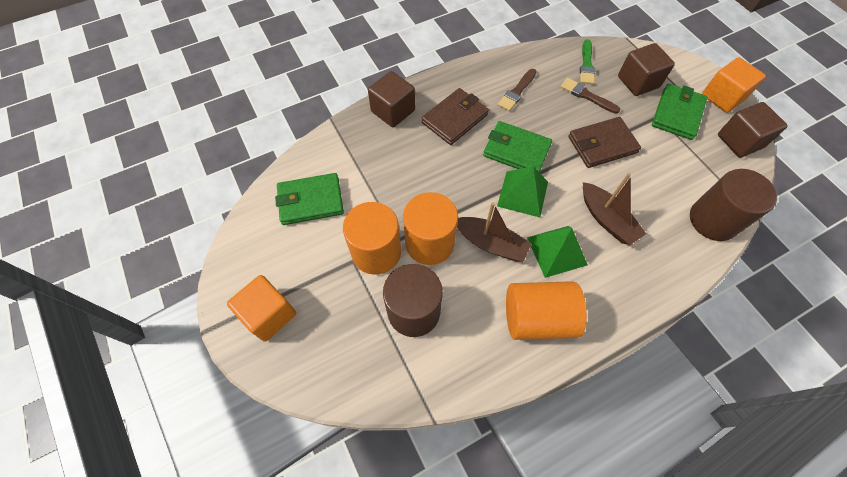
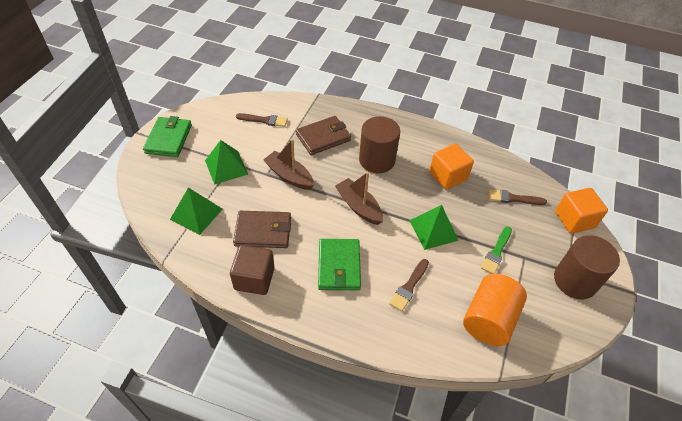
brown brush: [498,69,537,111] [560,78,620,113] = 2 -> [236,113,288,127] [389,259,429,311] [488,189,547,205] = 3
brown cube: [368,71,415,127] [618,43,675,96] [718,102,787,158] = 3 -> [230,245,275,295] = 1
green pyramid: [497,166,548,217] [527,226,588,278] = 2 -> [170,187,223,235] [205,140,248,185] [409,205,459,250] = 3
green wallet: [275,173,344,225] [483,121,552,172] [652,83,707,140] = 3 -> [143,116,192,157] [318,239,361,290] = 2
orange cylinder: [343,202,401,275] [403,192,458,265] [506,281,587,340] = 3 -> [463,274,527,346] = 1

